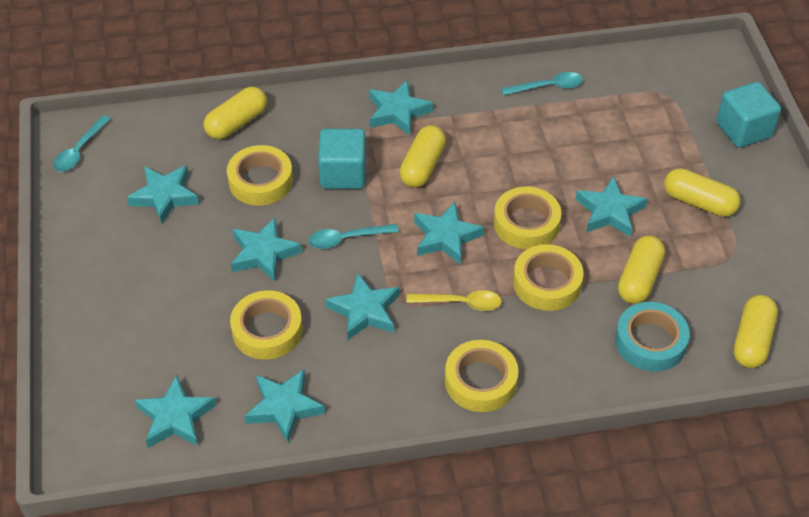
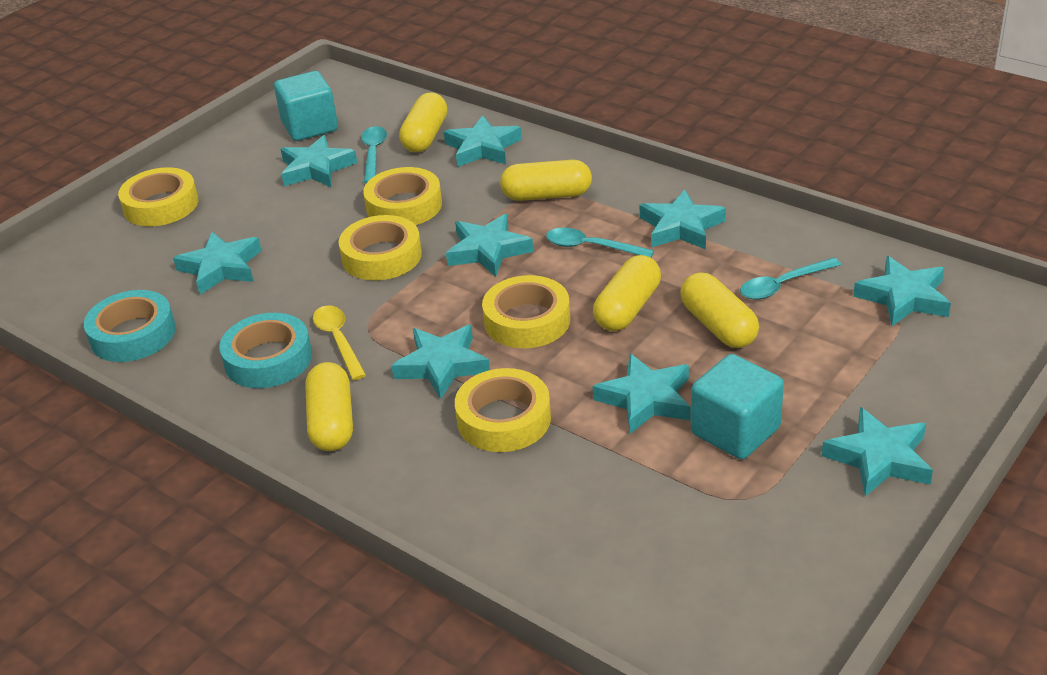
turquoise star: [127,166,199,224] [135,375,216,448] [231,217,302,282] [244,369,325,443] [325,272,399,340] [369,80,433,136] [414,202,484,265] [575,176,648,237] = 8 -> [173,232,262,295] [281,135,357,187] [391,325,490,399] [444,115,522,167] [446,214,533,277] [593,354,691,434] [640,189,726,250] [822,407,933,496] [853,256,951,326] = 9
turquoise tape: [615,302,690,372] = 1 -> [84,290,176,362] [219,313,312,388] = 2

